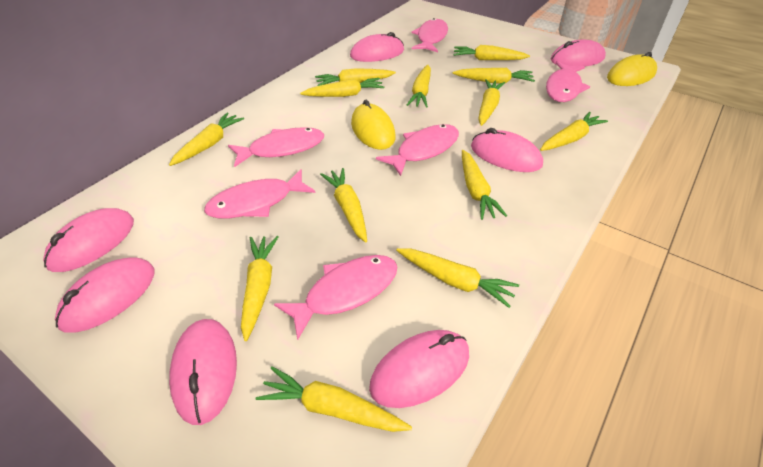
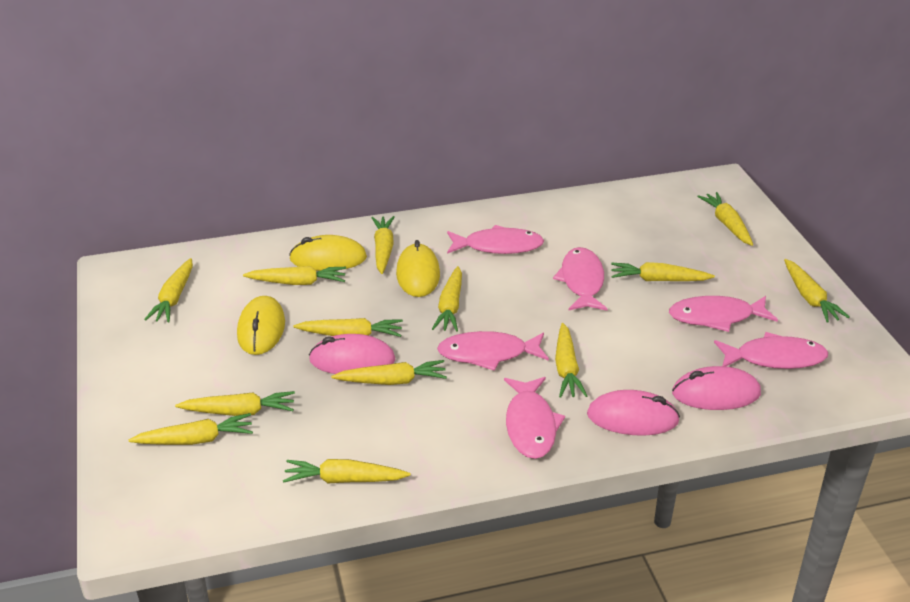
pink mouse: [43,208,134,272] [55,257,155,333] [169,319,237,425] [350,32,404,62] [369,330,469,408] [471,128,543,172] [550,40,606,67] = 7 -> [309,334,396,374] [587,390,680,436] [672,366,761,410] = 3
yellow mouse: [351,100,396,150] [607,52,657,86] = 2 -> [237,296,285,355] [289,235,367,271] [396,240,440,297] = 3

